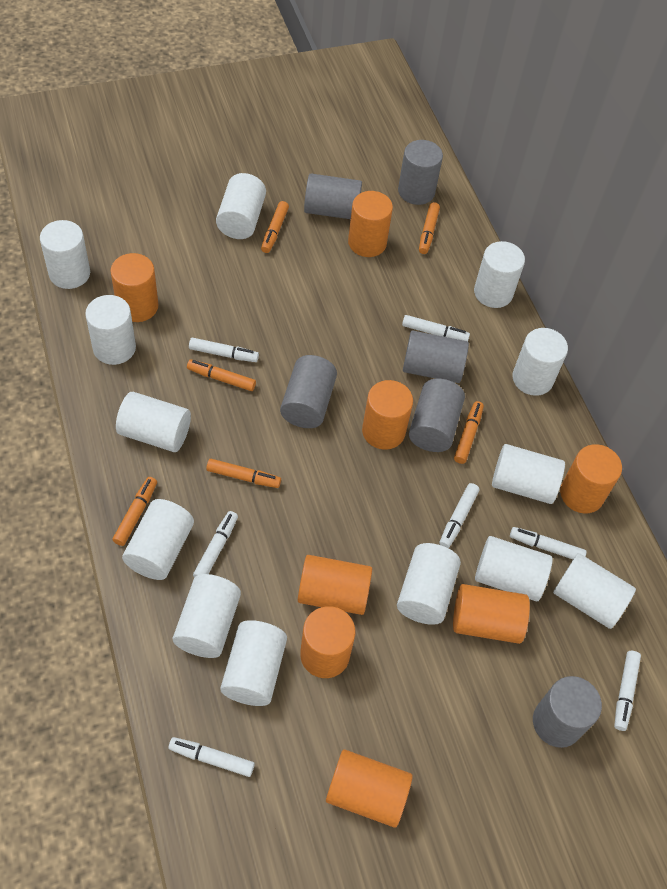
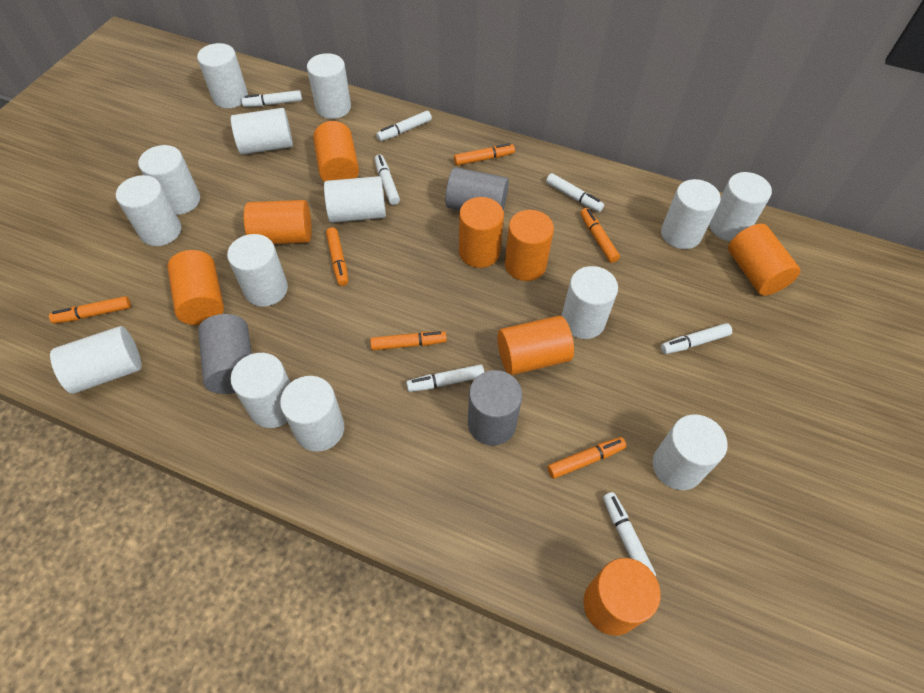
grey cylinder: [280,355,337,428] [304,174,362,219] [398,140,443,205] [403,331,469,383] [409,379,465,452] [533,676,602,748] = 6 -> [198,314,252,394] [445,167,509,210] [468,370,522,446] = 3
white cylinder: [40,220,90,289] [85,295,136,365] [116,392,191,452] [122,499,194,580] [173,574,241,658] [216,173,266,239] [220,620,287,706] [397,543,461,625] [474,241,525,308] [475,536,553,601] [492,444,565,504] [513,328,568,396] [553,553,636,629] = 13 -> [50,326,142,394] [116,175,182,246] [138,145,200,215] [197,43,248,108] [227,234,288,307] [231,108,293,155] [231,353,290,428] [280,376,344,452] [307,53,351,119] [324,176,386,223] [562,266,618,339] [653,414,728,490] [661,179,721,249] [709,172,772,241] = 14

